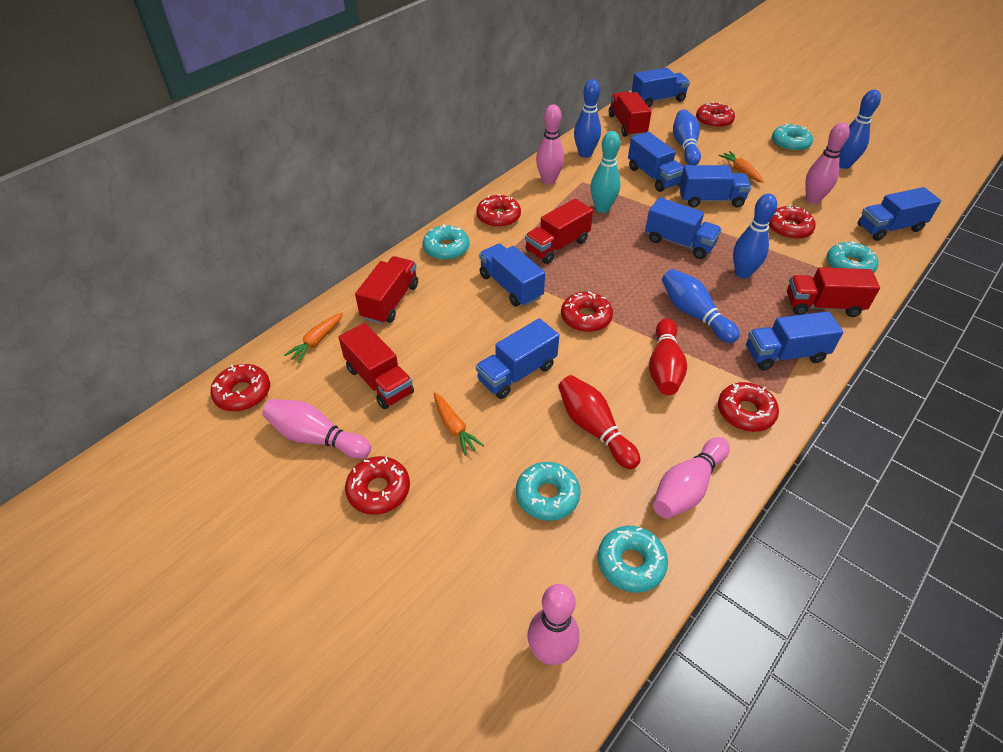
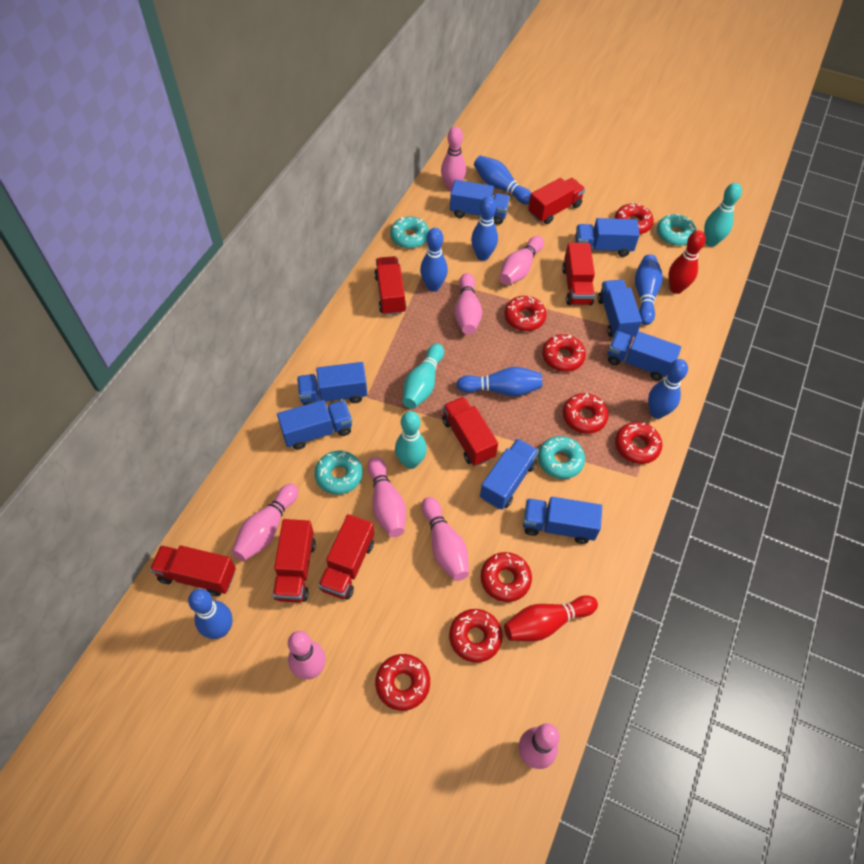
blue bowling pin: [574,79,601,158] [662,269,740,343] [673,109,701,165] [733,194,777,279] [839,90,881,169] = 5 -> [188,589,232,639] [420,228,448,292] [456,367,542,396] [471,196,498,261] [474,155,531,205] [635,254,663,325] [648,359,688,419] = 7
orange carrot: [284,313,343,363] [434,392,484,456] [719,151,764,183] = 3 -> none = 0
pink bowling pin: [262,399,371,459] [527,584,579,665] [536,104,564,185] [653,437,730,519] [805,122,850,204] = 5 -> [232,484,298,561] [288,631,326,680] [367,456,406,537] [422,497,469,581] [441,126,466,192] [454,273,482,335] [499,236,544,285] [519,723,560,769] = 8
red donut: [210,364,270,411] [345,456,410,515] [476,194,521,228] [561,291,613,332] [696,102,735,129] [718,382,779,432] [768,205,816,240] = 7 -> [375,654,430,711] [449,609,503,663] [481,552,532,602] [504,296,547,331] [542,334,586,372] [563,393,609,434] [614,202,654,234] [615,422,662,464] = 8
red truck: [339,323,414,409] [355,256,418,324] [525,199,593,264] [609,92,652,137] [787,267,880,317] = 5 -> [150,545,236,596] [273,519,316,603] [318,514,374,600] [374,256,407,316] [442,397,498,466] [528,178,585,224] [562,243,595,305] = 7
turquoise bowling pin: [591,131,620,213] = 1 -> [395,411,427,469] [403,343,444,409] [704,183,742,247] = 3
turquoise donut: [423,224,469,260] [516,462,581,521] [598,526,668,593] [772,123,813,152] [827,241,878,273] = 5 -> [315,450,363,495] [390,216,429,248] [538,436,585,479] [657,214,696,246] = 4

